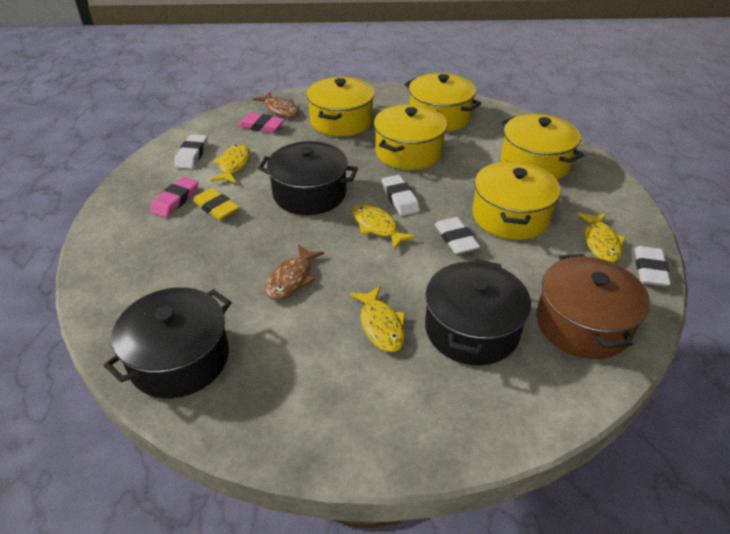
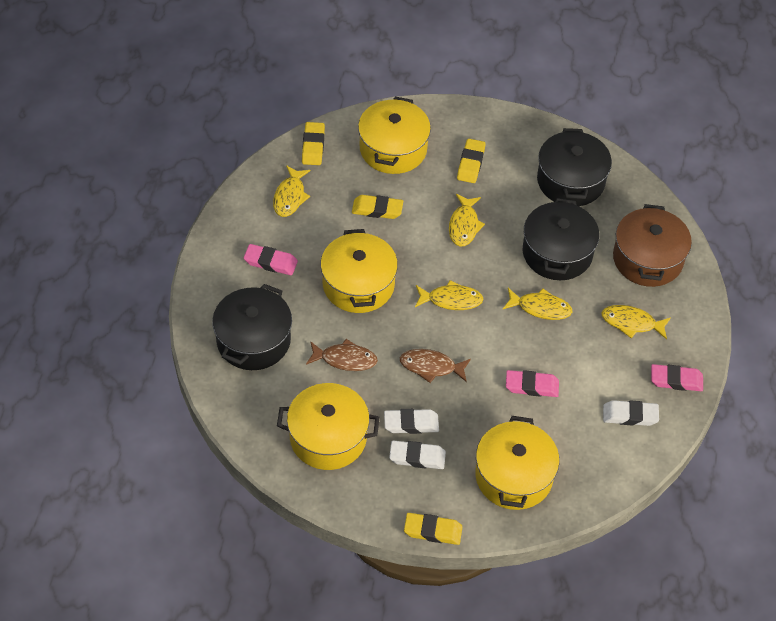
pink eraser: [150,177,199,217] [238,113,284,133] = 2 -> [244,244,298,275] [506,370,559,397] [651,364,703,391] = 3
white eraser: [174,134,208,169] [382,175,420,216] [435,217,480,254] [635,246,671,286] = 4 -> [384,409,439,434] [389,441,446,469] [603,400,659,426] = 3
yellow eraser: [193,188,239,220] = 1 -> [302,122,325,165] [352,195,403,219] [404,513,462,545] [457,139,486,183] = 4
yellow fish: [211,144,250,183] [350,286,405,352] [353,204,416,250] [578,213,625,262] = 4 -> [273,165,310,217] [415,280,483,310] [449,194,485,247] [503,288,572,320] [601,305,671,340] = 5
yellow pot: [306,77,375,136] [374,104,447,170] [405,73,481,132] [472,161,561,240] [501,114,584,179] = 5 -> [277,383,380,470] [320,229,398,313] [358,97,431,174] [475,416,559,510] = 4

